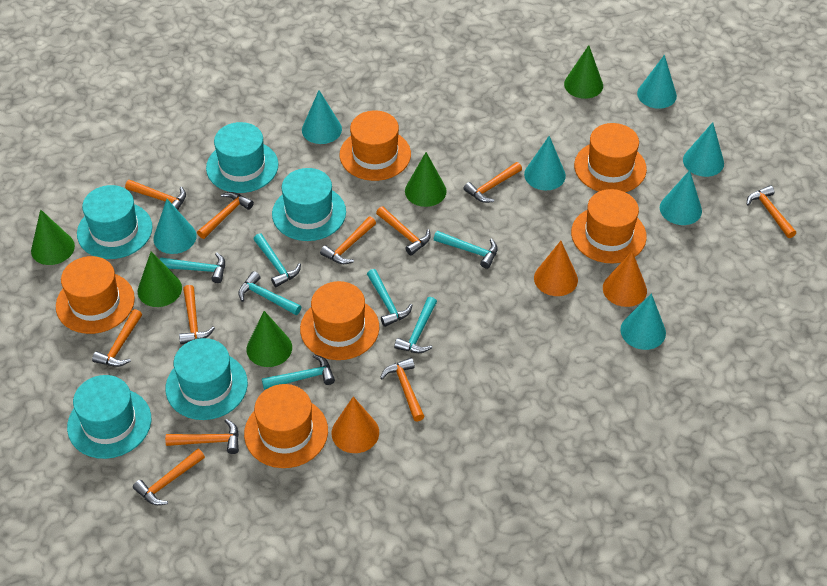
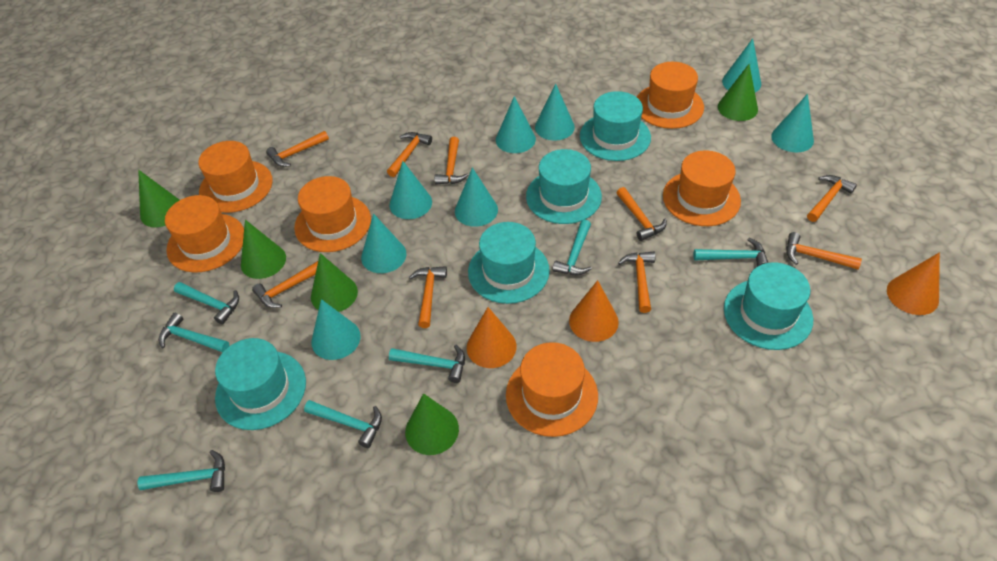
orange hammer: [92,309,142,367] [125,180,186,210] [133,449,205,505] [165,419,239,454] [179,285,215,344] [197,192,254,239] [320,217,376,264] [376,206,431,255] [380,358,425,422] [463,162,522,203] [747,185,796,238] = 11 -> [252,261,318,308] [266,131,329,167] [387,132,432,177] [409,266,447,328] [434,137,469,184] [617,187,667,241] [618,252,655,313] [786,232,862,270] [807,175,857,222] = 9
turquoise cone: [153,199,196,254] [302,90,342,144] [524,136,566,190] [620,293,666,350] [637,55,677,109] [660,170,702,225] [683,122,724,177] = 7 -> [311,299,361,360] [361,214,407,273] [389,161,432,219] [455,167,498,227] [496,96,536,153] [535,83,575,141] [722,38,761,92] [771,94,814,152] = 8

